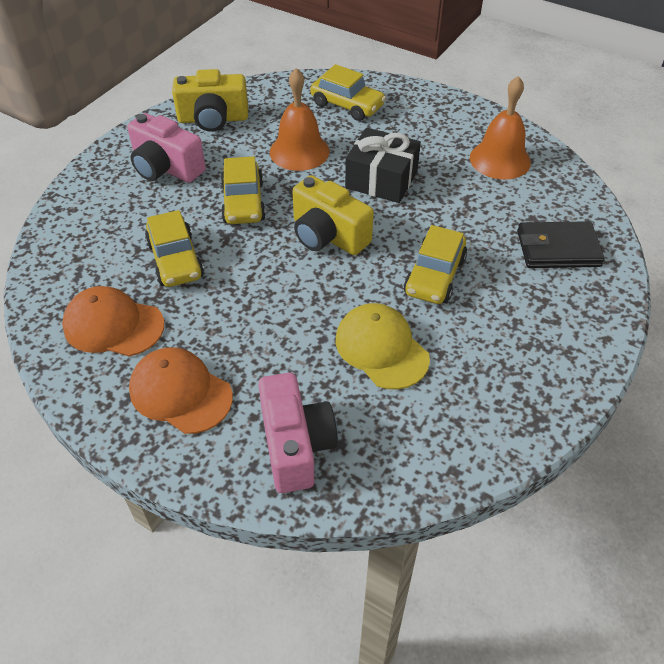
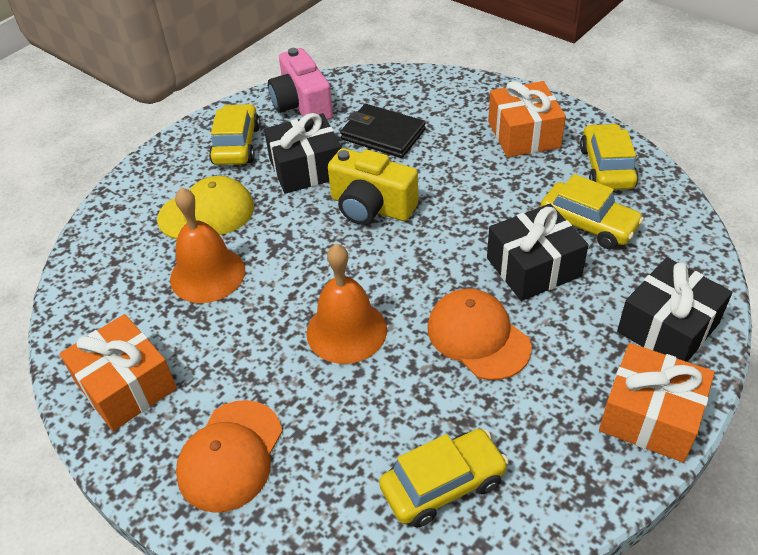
black gift: [345,128,421,203] = 1 -> [264,113,341,194] [487,204,589,301] [617,257,732,362] = 3
orange gift: none = 0 -> [59,314,177,431] [488,81,566,157] [599,343,715,463] = 3
pink camera: [127,113,206,183] [258,373,338,493] = 2 -> [268,48,333,120] = 1
yellow camera: [172,69,248,132] [292,175,374,255] = 2 -> [328,148,418,225] = 1

